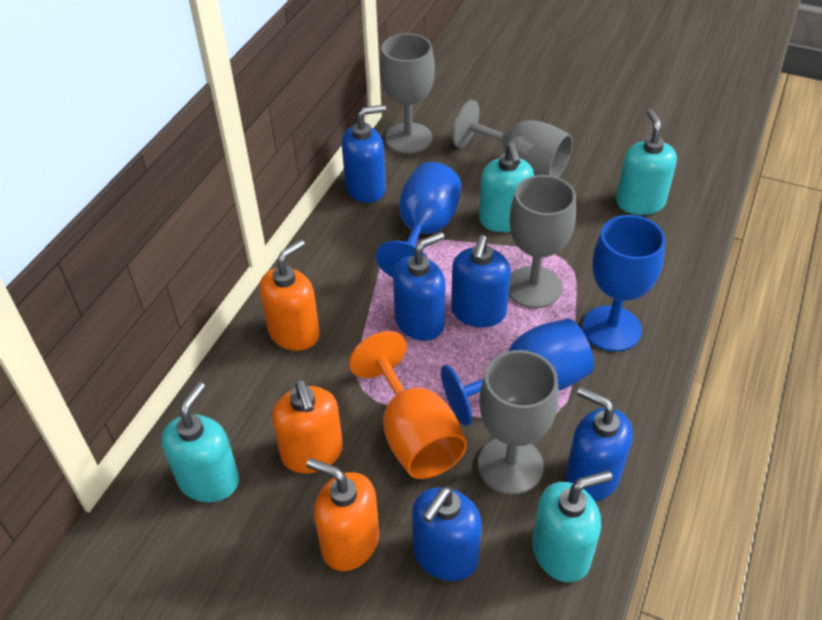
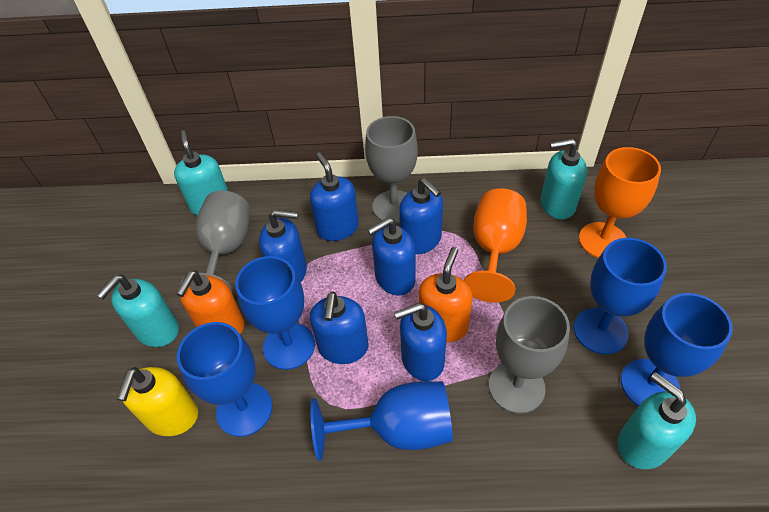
blue goblet: [376,162,462,278] [441,318,594,426] [582,215,666,352] = 3 -> [177,322,273,437] [235,256,315,370] [310,381,453,461] [574,238,667,354] [621,293,733,406] = 5
blue soap dispenser: [342,105,386,203] [393,232,445,341] [412,486,482,581] [451,235,511,327] [565,387,633,502] = 5 -> [259,210,307,282] [310,152,359,241] [310,292,368,364] [368,217,416,296] [394,303,447,381] [399,178,443,254] = 6
grey goblet: [380,33,435,154] [452,100,573,178] [478,350,559,495] [509,175,576,308] = 4 -> [180,191,250,292] [365,116,418,223] [489,296,570,414] = 3
orange goblet: [349,331,467,479] = 1 -> [464,188,527,303] [579,147,661,258] = 2
orange soap dispenser: [259,239,320,351] [272,380,343,474] [306,458,379,571] = 3 -> [176,270,244,334] [419,247,473,342] = 2
yellow soap dispenser: none = 0 -> [117,367,198,436] = 1

